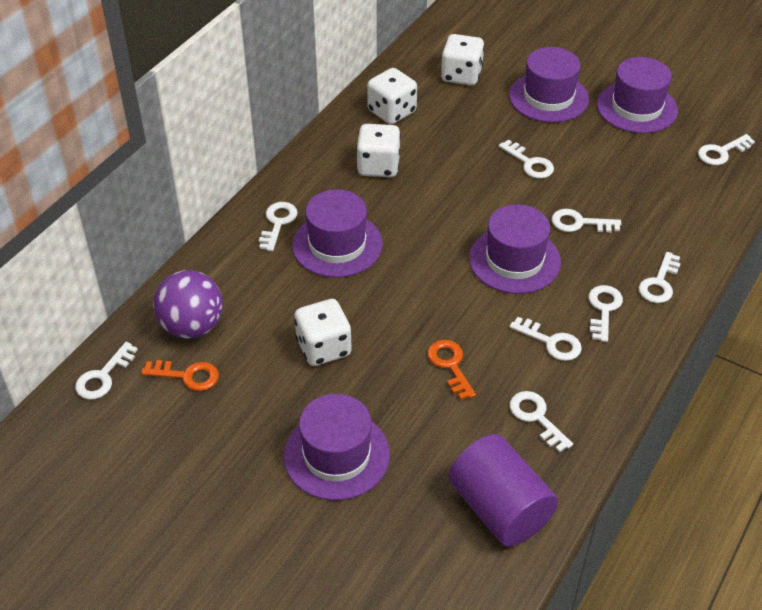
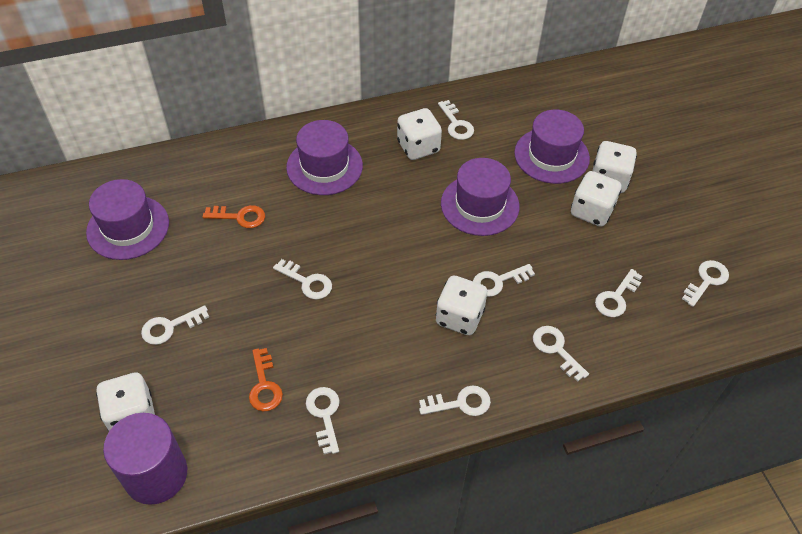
purple ball: [153,270,223,339] = 1 -> none = 0
purple hat: [284,394,390,501] [292,189,383,278] [469,204,561,294] [509,47,589,123] [597,57,678,133] = 5 -> [86,179,169,260] [286,120,363,195] [441,158,520,236] [514,110,590,184] = 4
white dice: [294,299,352,366] [356,124,401,177] [367,68,417,124] [441,34,485,85] = 4 -> [96,373,155,431] [397,108,442,160] [436,276,487,335] [571,171,621,227] [593,141,637,193] = 5

